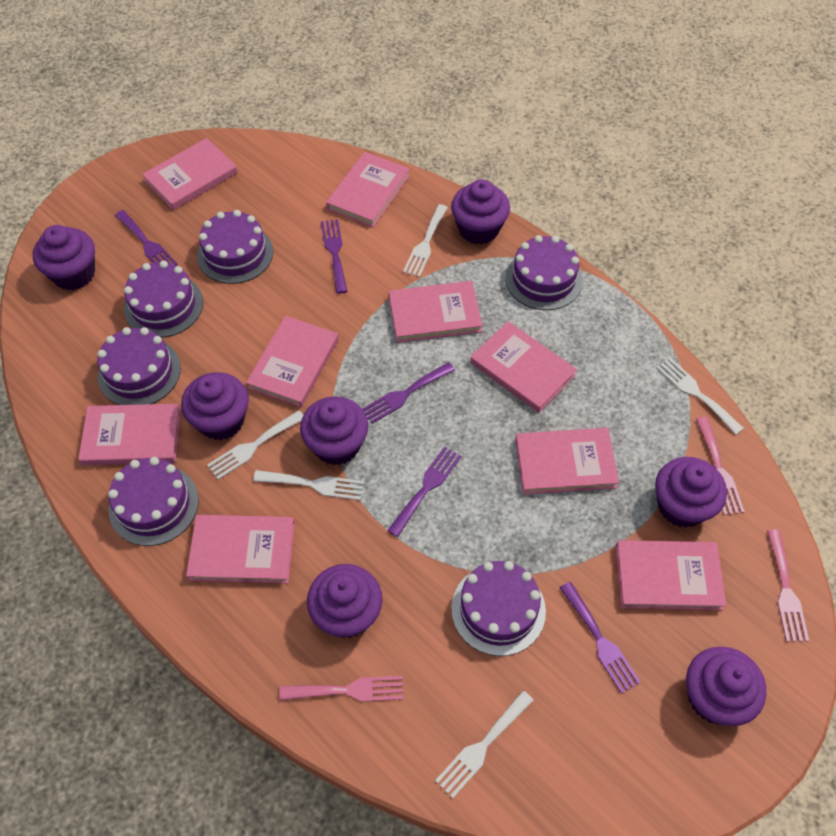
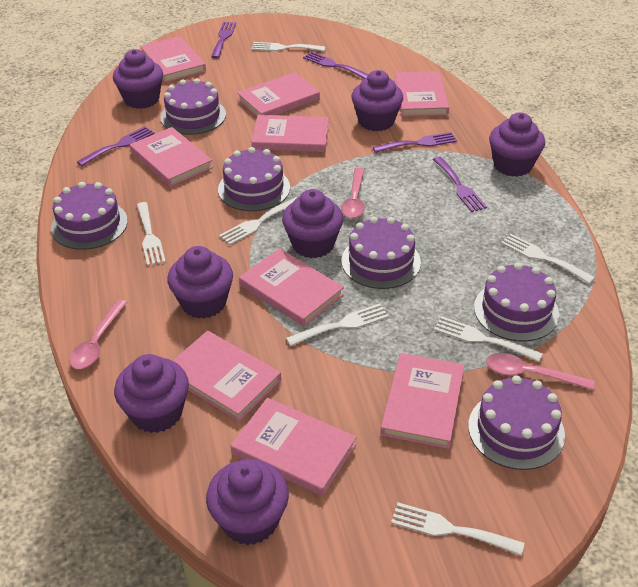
pink fork: [279,676,403,702] [696,417,745,515] [767,529,809,642] = 3 -> none = 0
pink spoon: none = 0 -> [69,299,127,369] [341,167,365,219] [486,353,594,390] = 3
white fork: [207,410,303,480] [253,470,364,500] [403,204,448,277] [435,690,534,798] [657,358,744,435] = 5 -> [137,202,166,266] [219,197,296,245] [251,42,326,51] [286,303,389,346] [391,502,524,556] [434,316,543,362] [501,234,595,284] = 7

